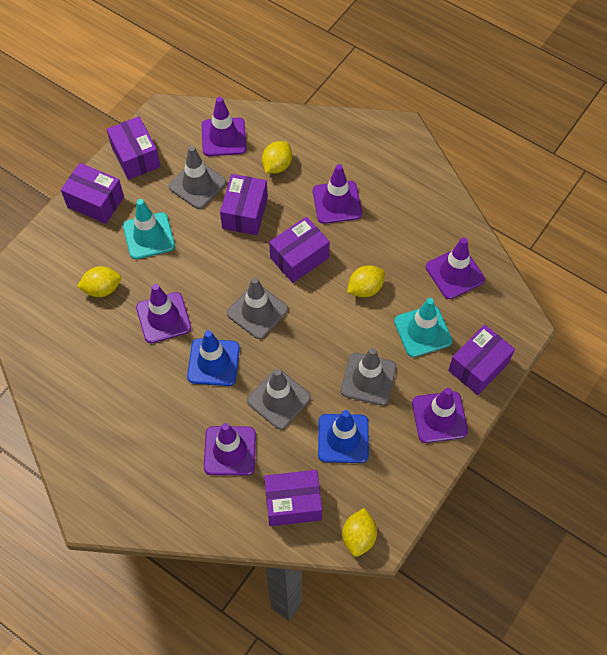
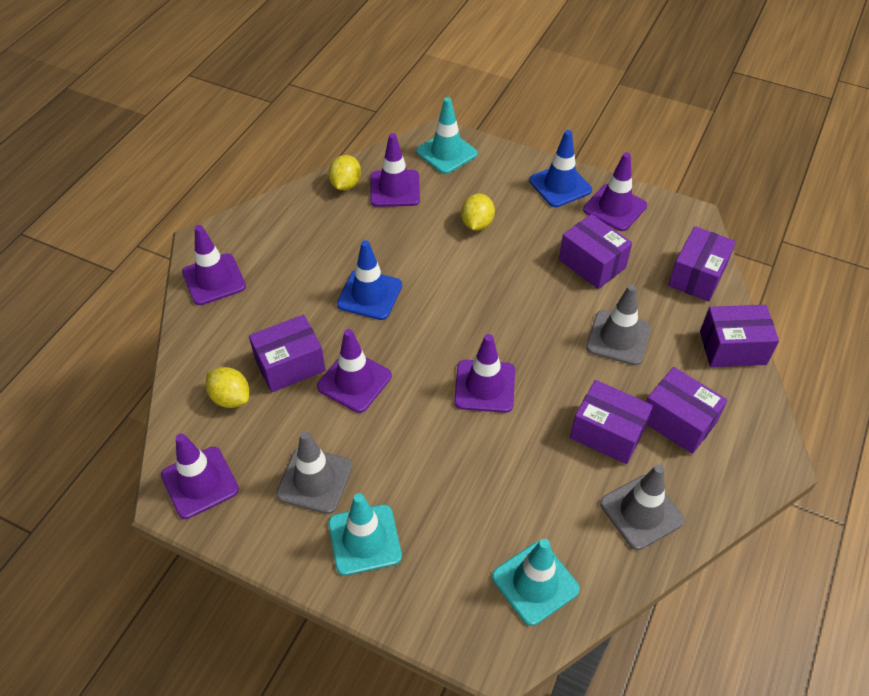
grey traffic cone: [169,146,226,209] [227,277,288,339] [247,369,311,429] [341,348,396,405] = 4 -> [276,431,352,514] [586,284,651,366] [600,464,684,550] = 3
turquoise traffic cone: [123,199,175,259] [394,298,452,357] = 2 -> [328,493,402,576] [416,97,478,174] [492,539,580,626] = 3
yellow lemon: [77,266,121,297] [262,141,292,174] [342,508,377,557] [347,265,385,297] = 4 -> [206,367,249,408] [328,155,361,190] [461,194,495,231] = 3

